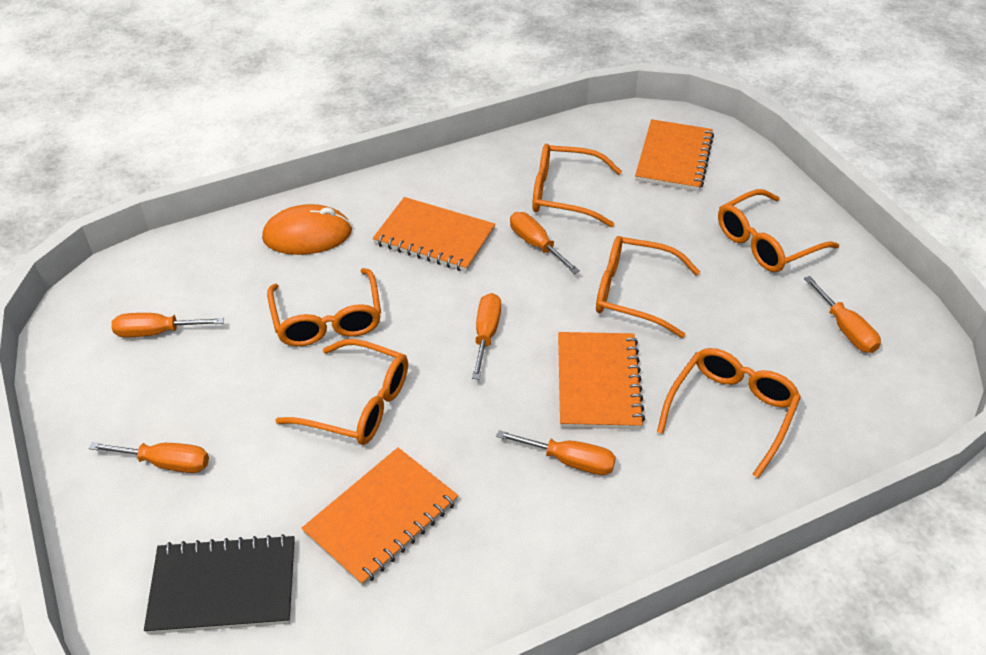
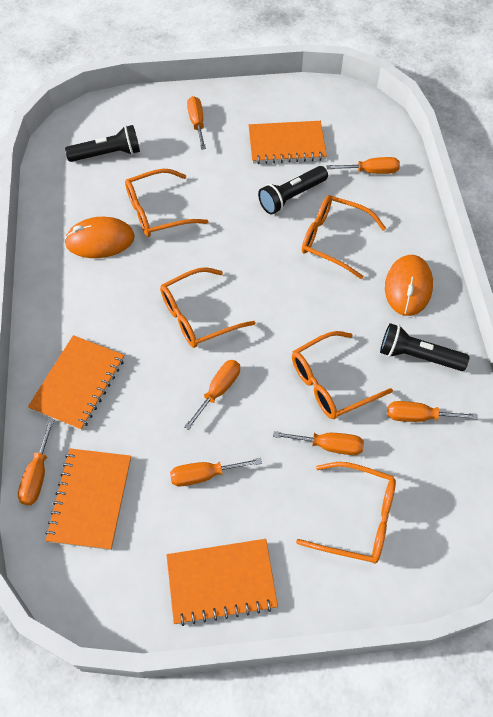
black flashlight: none = 0 -> [65,125,140,162] [258,166,328,215] [380,323,469,371] = 3
black notebook: [144,534,295,634] = 1 -> none = 0
orange glasses: [267,268,381,347] [275,339,408,445] [532,144,622,227] [596,236,700,338] [657,348,801,478] [718,189,839,272] = 6 -> [125,169,208,237] [160,267,256,348] [292,331,393,419] [296,462,396,564] [302,195,386,279] = 5
orange mouse: [262,204,352,255] = 1 -> [64,217,135,258] [385,255,433,316] = 2
orange screwdriver: [88,442,209,473] [112,313,224,337] [472,293,501,380] [496,430,616,475] [510,212,580,274] [804,276,881,353] = 6 -> [18,418,55,505] [170,458,262,486] [184,360,240,430] [187,96,206,150] [273,431,364,455] [326,157,400,174] [388,401,478,422] = 7

